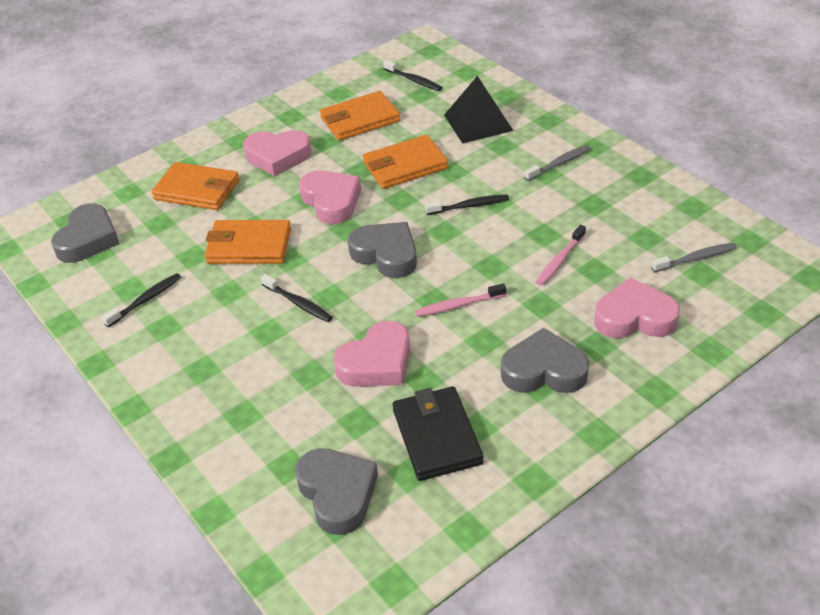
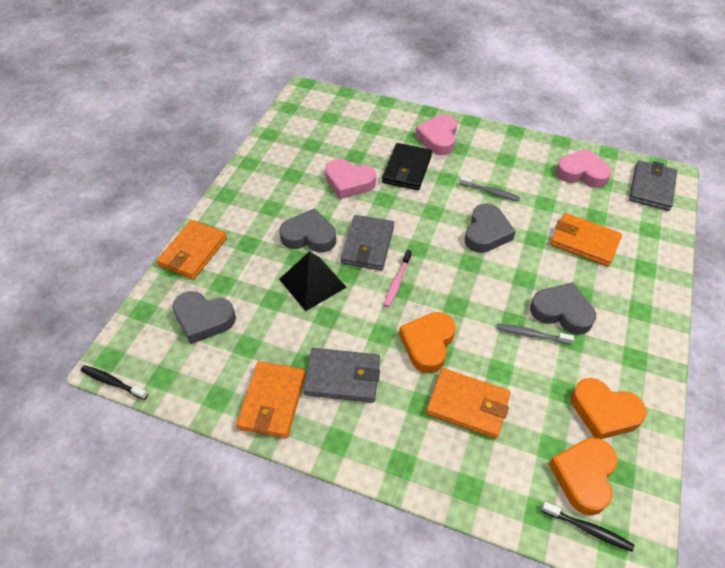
black toothbrush: [102,273,181,327] [261,274,333,322] [383,60,442,91] [425,194,509,215] = 4 -> [80,365,148,400] [541,502,634,552] = 2
grey wallet: none = 0 -> [303,348,380,403] [341,215,394,270] [629,160,677,211] = 3
orange heart: none = 0 -> [399,312,456,373] [549,438,617,515] [571,378,647,439] = 3
pink heart: [243,130,312,177] [299,170,361,224] [333,321,410,387] [594,277,680,338] = 4 -> [325,159,376,199] [415,114,457,155] [556,149,612,188] = 3
pink toothbrush: [415,283,506,317] [536,225,586,286] = 2 -> [384,250,412,307] = 1

